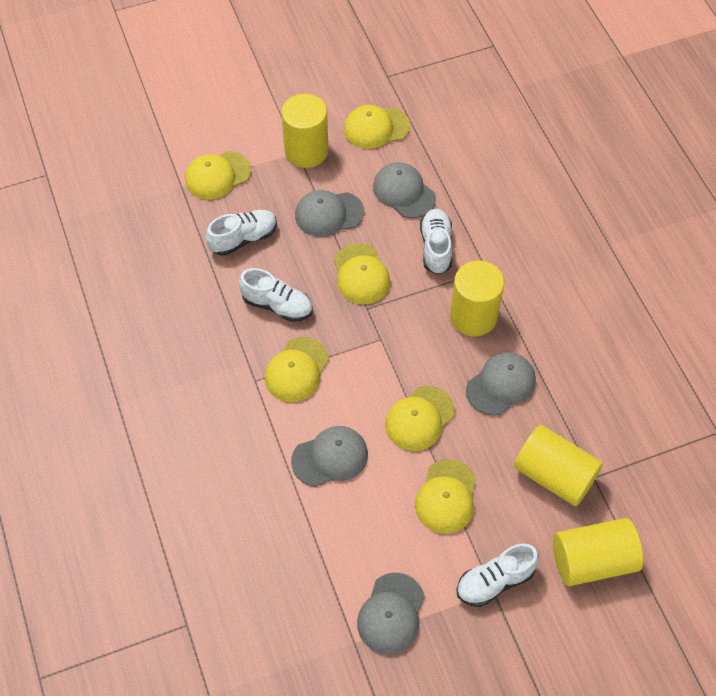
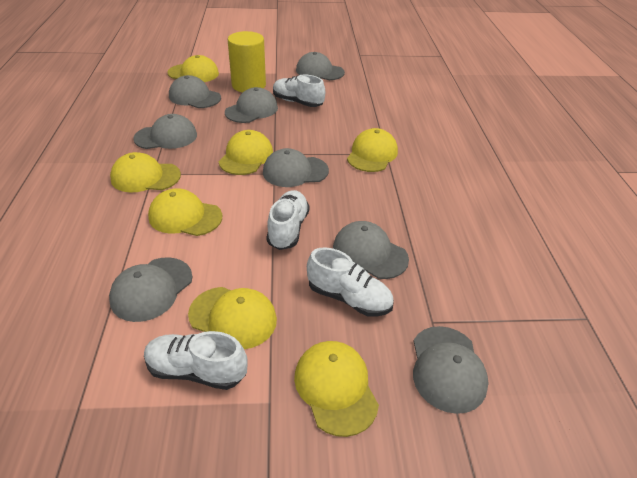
grey cap: [291,426,368,487] [295,190,364,237] [357,573,425,654] [373,162,436,218] [466,352,536,416] = 5 -> [109,257,193,322] [133,114,197,149] [169,75,221,108] [225,87,278,123] [263,148,329,187] [296,52,345,80] [333,221,409,279] [413,326,489,414] = 8
yellow cap: [185,151,251,200] [265,337,329,402] [334,243,390,304] [344,105,410,149] [385,386,455,451] [415,459,477,534] = 6 -> [110,152,181,192] [148,188,222,236] [167,55,219,82] [188,287,277,349] [219,130,273,175] [294,341,379,437] [347,128,398,172] = 7
yellow cylinder: [281,94,328,168] [450,261,504,336] [514,425,603,506] [553,518,643,586] = 4 -> [228,31,266,92] = 1

